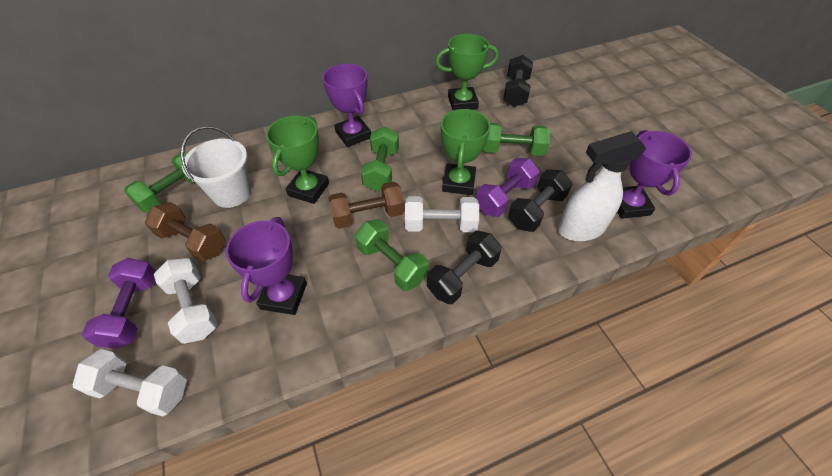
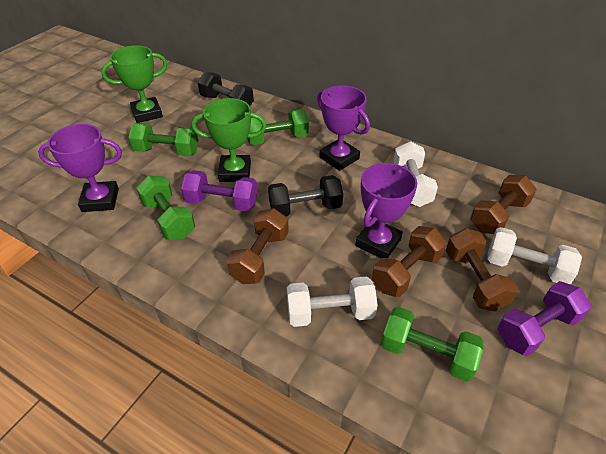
black dumbbell: [427,231,502,304] [503,55,533,107] [508,170,572,232] = 3 -> [198,72,254,106] [268,175,343,216] = 2
brown dumbbell: [145,202,226,262] [328,182,405,229] = 2 -> [226,208,289,284] [372,226,447,297] [446,228,518,311] [470,175,537,234] = 4
green trophy: [266,116,329,204] [435,34,499,111] [441,109,491,195] = 3 -> [101,45,167,123] [192,98,267,182] = 2
white bucket: [180,126,251,208] = 1 -> none = 0
white spray bottle: [558,131,646,241] = 1 -> none = 0

